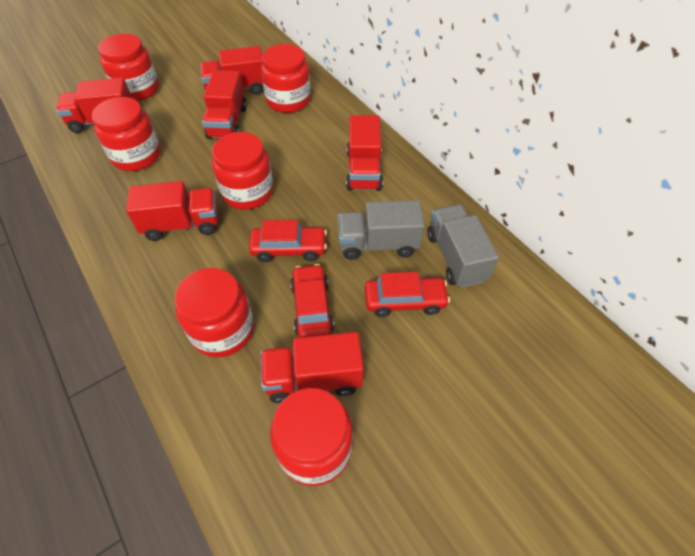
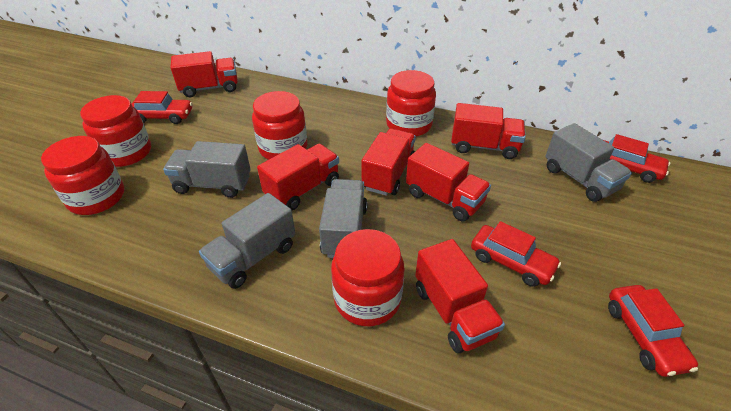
grey truck: [338,200,425,260] [427,204,499,288] = 2 -> [163,141,251,198] [199,193,295,289] [319,179,368,258] [545,123,632,202] = 4
red car: [249,220,327,262] [290,264,334,338] [365,272,450,317] = 3 -> [132,91,193,124] [471,221,561,287] [604,134,671,183] [608,285,698,377] = 4
red jar: [92,97,161,171] [98,34,159,101] [175,268,254,357] [212,132,274,210] [261,44,311,113] [270,388,353,486] = 6 -> [41,136,124,215] [80,95,151,167] [252,91,307,160] [331,229,405,326] [386,70,436,136] = 5

